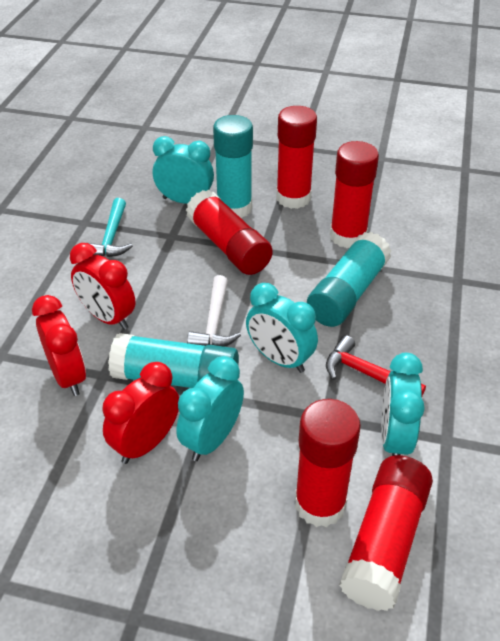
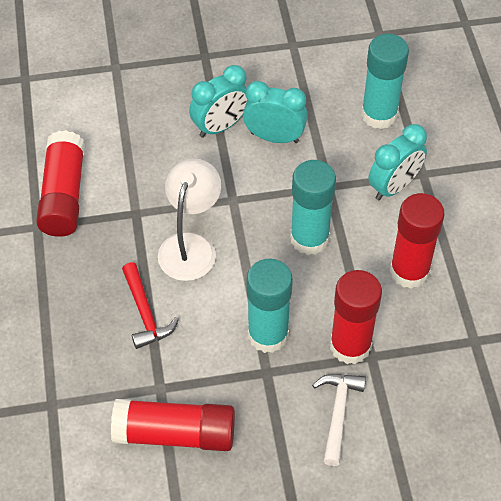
red clock: [32,295,86,396] [70,243,136,330] [102,362,179,464] = 3 -> none = 0
red glue stick: [186,190,273,275] [276,106,317,209] [295,399,361,527] [330,141,379,248] [339,455,433,611] = 5 -> [36,130,85,237] [111,399,235,451] [330,270,382,364] [390,193,445,289] = 4
turquoise clock: [153,136,214,204] [176,356,244,461] [246,283,318,373] [381,353,425,456] = 4 -> [189,65,247,138] [243,81,308,143] [368,124,427,200] = 3
turquoise hammer: [89,198,133,257] = 1 -> none = 0
white lamp: none = 0 -> [158,158,221,281] = 1

